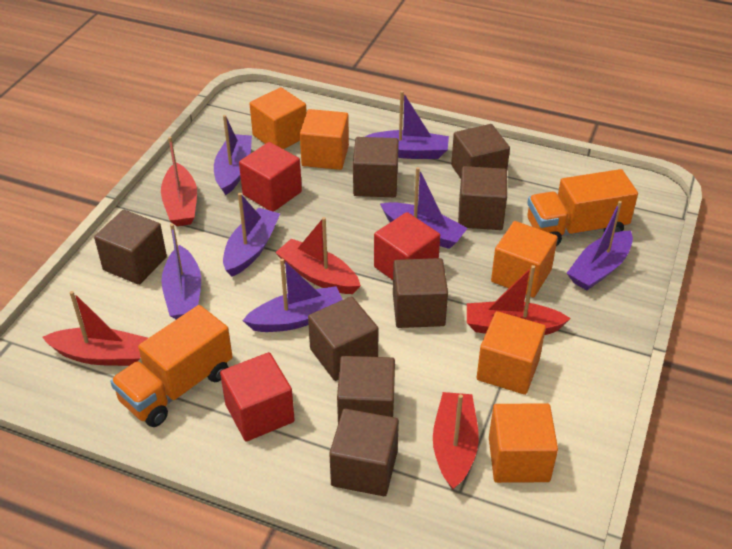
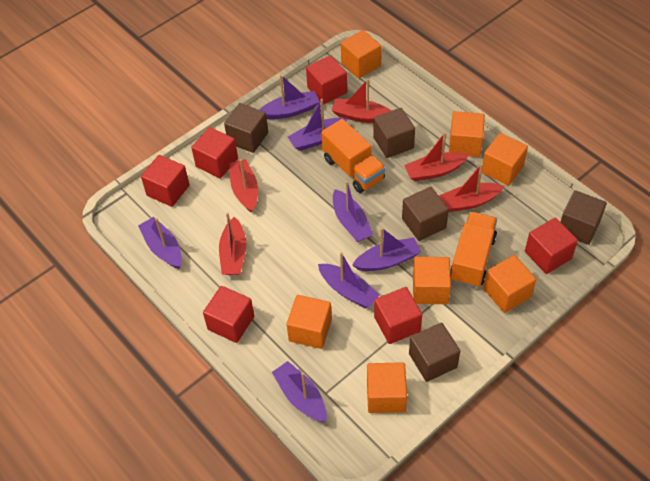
brown cube: [94,210,167,285] [308,296,379,381] [329,409,399,496] [337,356,395,423] [353,137,399,197] [393,258,448,328] [451,124,510,179] [458,166,507,230] = 8 -> [224,103,268,153] [373,108,415,158] [402,187,449,241] [409,322,460,382] [560,190,607,245] = 5
orange cube: [250,87,307,149] [300,109,349,170] [477,311,546,395] [489,403,558,483] [491,221,558,298] = 5 -> [286,295,332,349] [341,30,381,79] [367,362,407,413] [413,257,451,304] [449,111,485,157] [482,133,528,186] [483,255,536,313] = 7
red cube: [220,352,295,441] [239,142,302,212] [374,212,440,280] = 3 -> [141,155,190,207] [191,127,238,179] [203,286,254,343] [306,55,347,105] [374,287,422,344] [525,218,578,274] = 6

